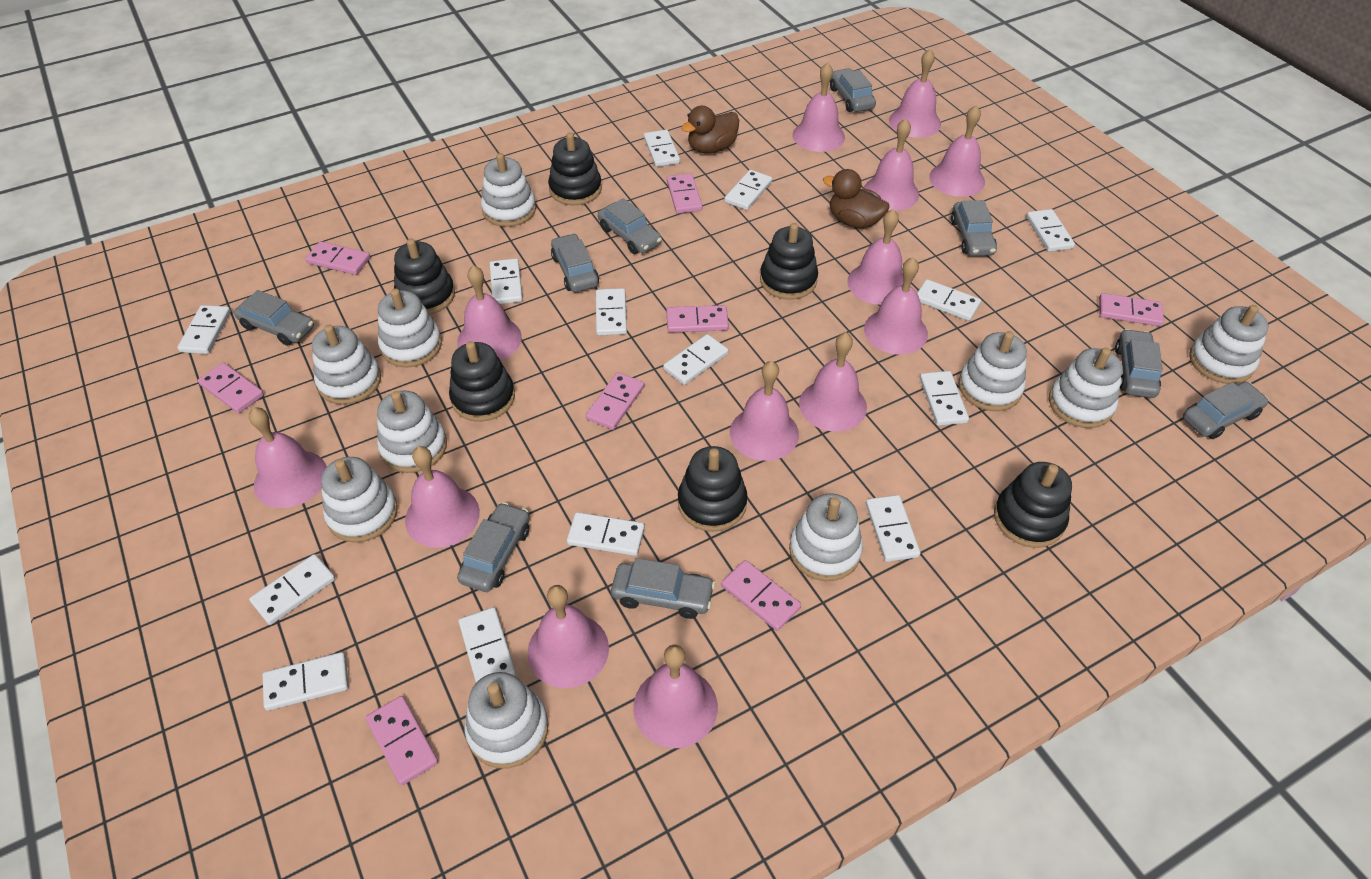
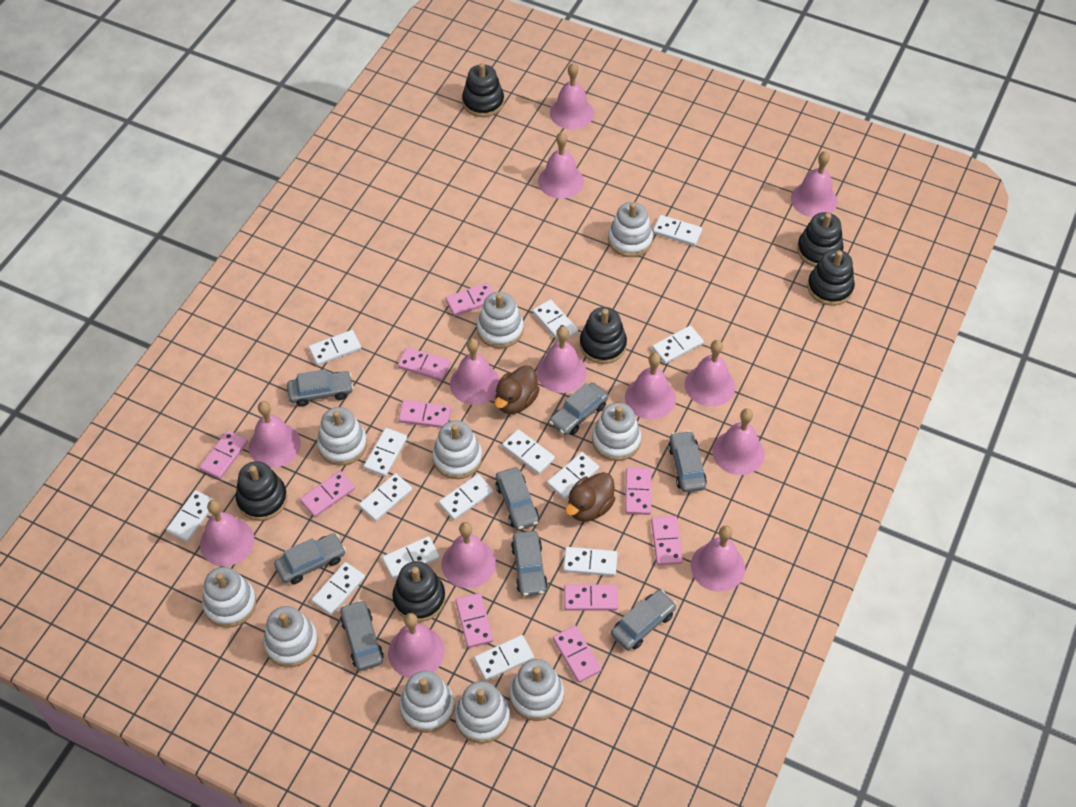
grey car: [234,290,314,346] [457,502,530,592] [551,233,599,292] [598,198,662,254] [611,558,715,619] [830,68,876,112] [951,200,997,256] [1115,329,1163,398] [1183,382,1268,439] = 9 -> [274,533,346,584] [287,369,354,407] [340,600,384,671] [495,467,539,530] [511,531,548,596] [549,383,608,436] [611,590,677,650] [668,431,707,493] = 8
pink domino: [198,363,264,413] [306,241,370,275] [366,696,438,786] [586,372,644,430] [666,305,729,333] [667,173,703,213] [721,560,801,631] [1099,293,1164,326] = 8 -> [199,430,248,479] [300,471,355,517] [398,347,451,381] [398,400,451,428] [446,283,494,316] [455,593,493,648] [553,626,602,683] [564,584,618,611] [625,468,651,515] [651,516,683,565] = 10

